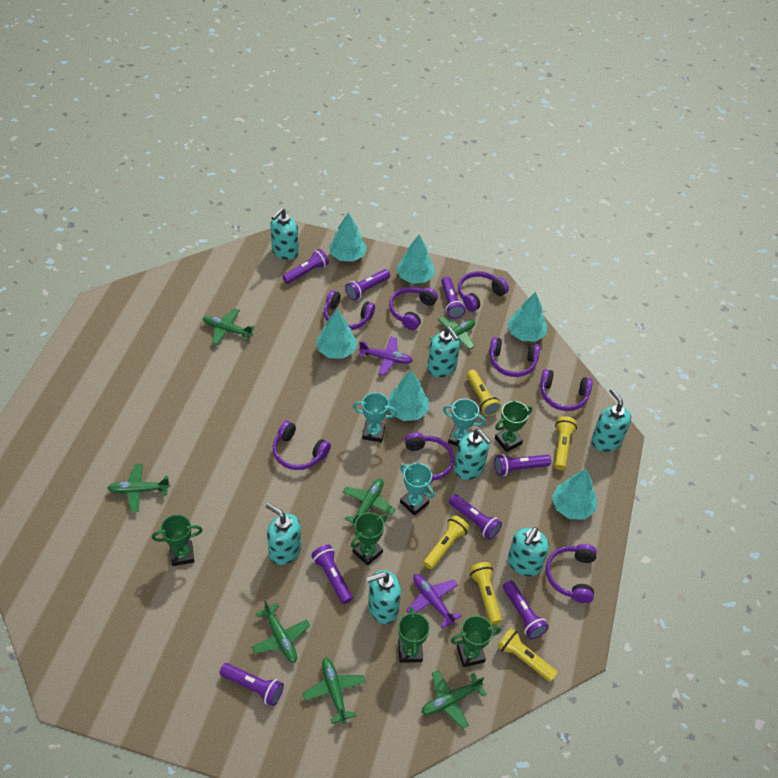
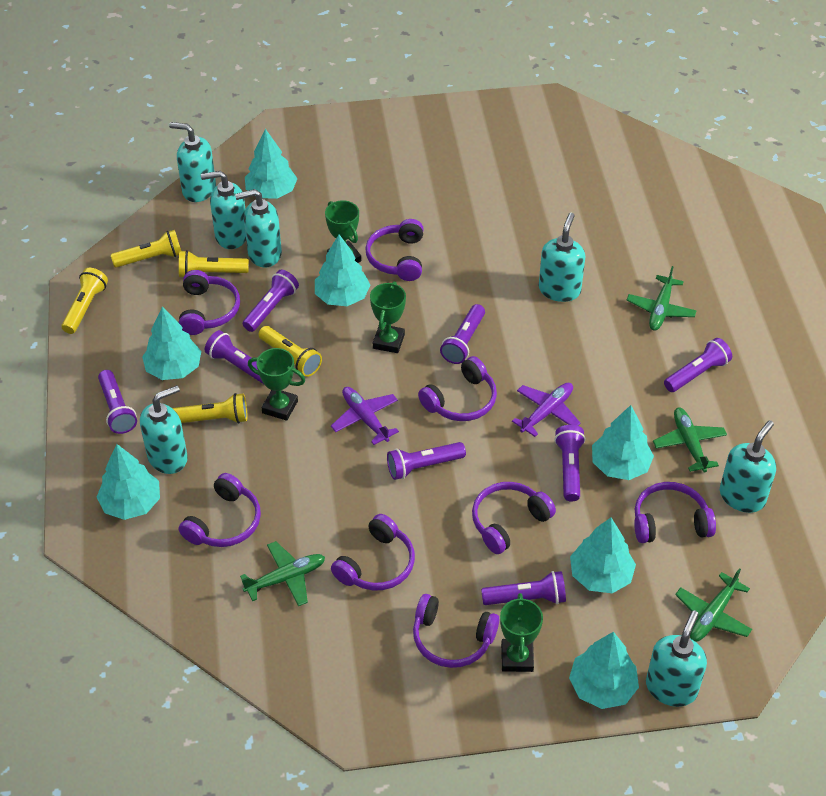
green plane: [107,464,170,512] [203,308,255,345] [252,600,310,663] [303,658,366,724] [343,478,395,526] [421,670,487,729] [430,316,475,349] = 7 -> [240,541,325,606] [626,266,697,331] [653,408,727,473] [675,568,752,642] = 4
green trophy: [152,515,202,566] [351,512,387,566] [398,607,430,663] [451,615,501,667] [495,401,532,452] = 5 -> [248,348,305,421] [325,200,361,263] [370,281,406,353] [500,593,543,672] = 4
turquoise tree: [316,309,357,359] [329,212,367,262] [388,370,429,421] [396,234,434,284] [507,292,547,341] [552,469,597,519] = 6 -> [97,444,160,520] [142,307,201,380] [245,129,297,199] [315,234,370,306] [569,632,639,709] [570,518,636,593] [592,405,654,480] = 7
turquoise trophy: [353,393,398,442] [400,463,435,516] [443,399,486,446] = 3 -> none = 0

